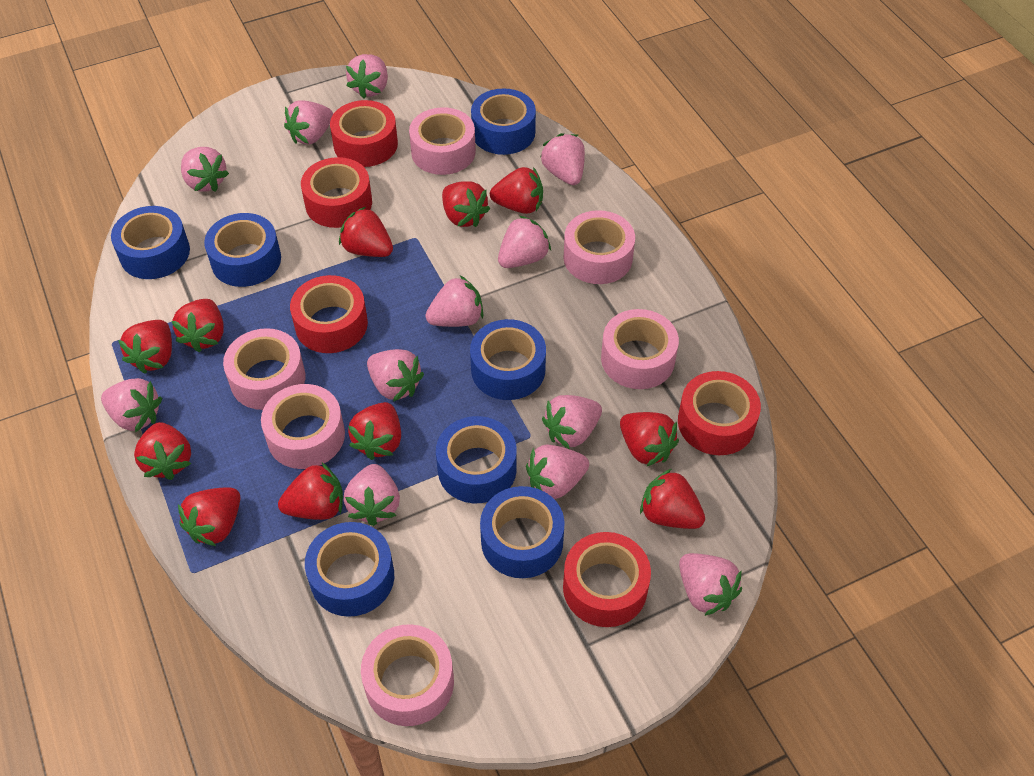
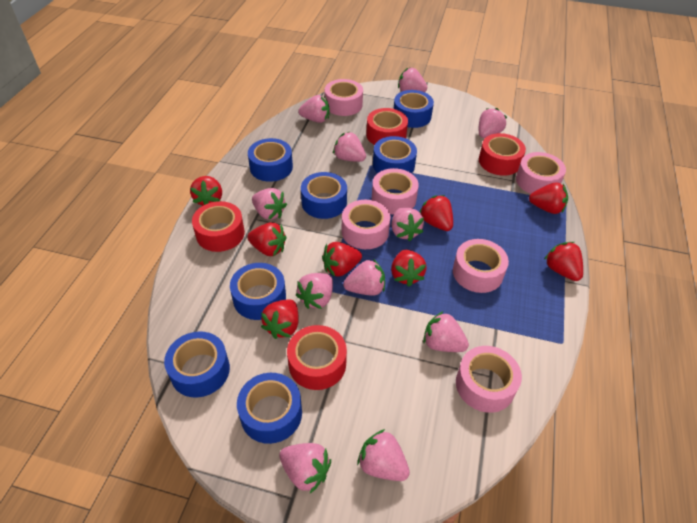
pink strawberry: [101,378,162,432] [181,147,229,192] [284,101,333,145] [343,464,400,526] [346,54,388,99] [367,349,424,402] [425,276,483,327] [498,216,551,268] [526,445,589,499] [540,133,585,185] [542,395,602,449] [679,553,742,616] = 12 -> [252,188,287,220] [279,443,331,493] [296,273,333,309] [298,95,330,123] [333,132,366,162] [343,259,385,296] [357,429,410,481] [391,208,424,241] [398,68,427,92] [423,311,469,352] [479,108,507,138] = 11
red strawberry: [118,320,172,374] [134,422,191,480] [172,299,224,352] [178,487,240,546] [278,463,343,520] [339,207,393,257] [348,402,401,460] [442,181,490,227] [490,167,543,214] [620,412,679,467] [640,469,705,529] = 11 -> [190,176,222,206] [247,222,286,256] [261,299,299,339] [322,242,362,277] [391,250,427,287] [420,195,453,231] [529,182,568,214] [544,242,583,281] = 8
red tape: [290,275,368,353] [301,157,372,228] [330,100,398,167] [563,532,651,627] [678,371,761,455] = 5 -> [192,201,245,252] [287,325,347,390] [366,108,408,145] [479,133,526,176] = 4

